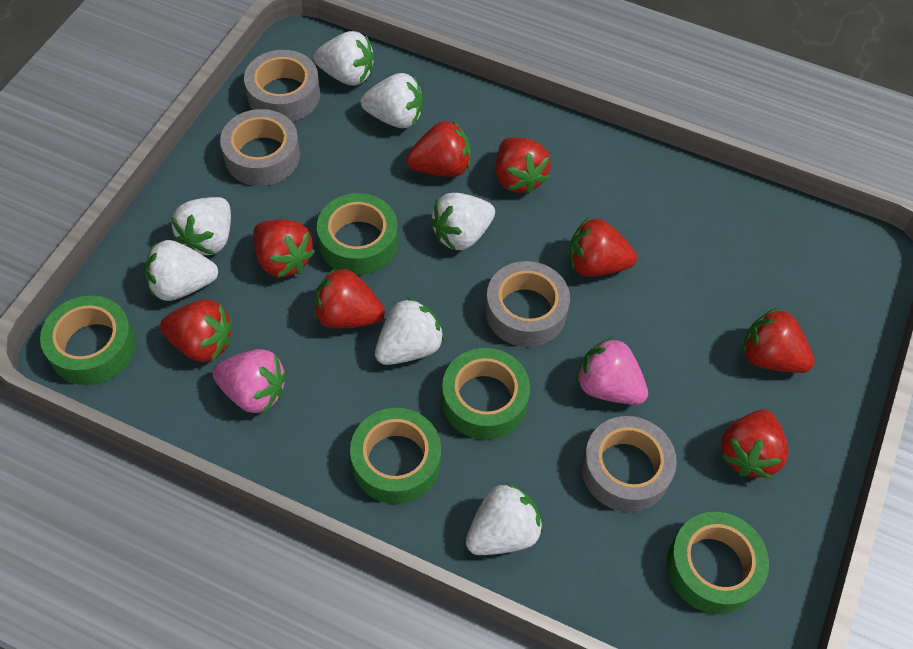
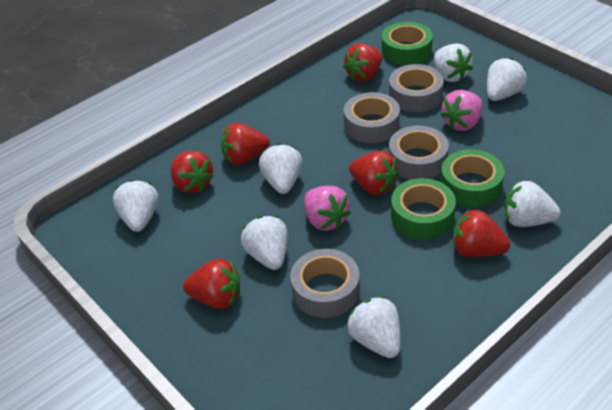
green tape: [40,296,136,385] [317,193,398,275] [350,408,441,504] [442,348,530,440] [667,512,769,614] = 5 -> [382,22,433,65] [391,178,456,239] [441,149,505,207] = 3
red strawberry: [160,299,232,362] [253,219,315,278] [314,268,385,329] [406,121,471,177] [496,137,551,194] [569,218,637,277] [721,409,788,479] [743,308,815,373] = 8 -> [171,151,214,193] [183,258,240,309] [221,123,270,165] [343,43,383,82] [349,151,399,195] [453,209,510,257] = 6

